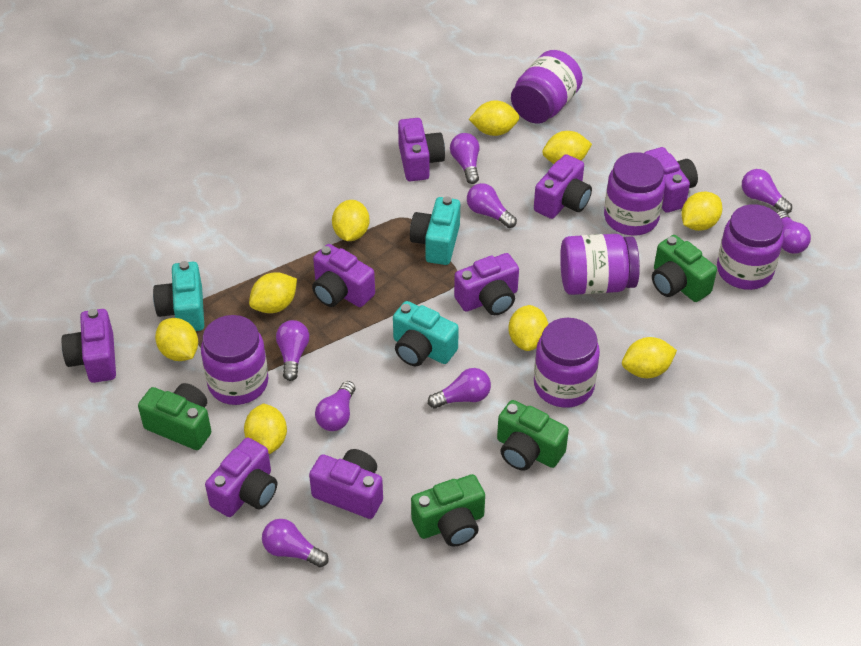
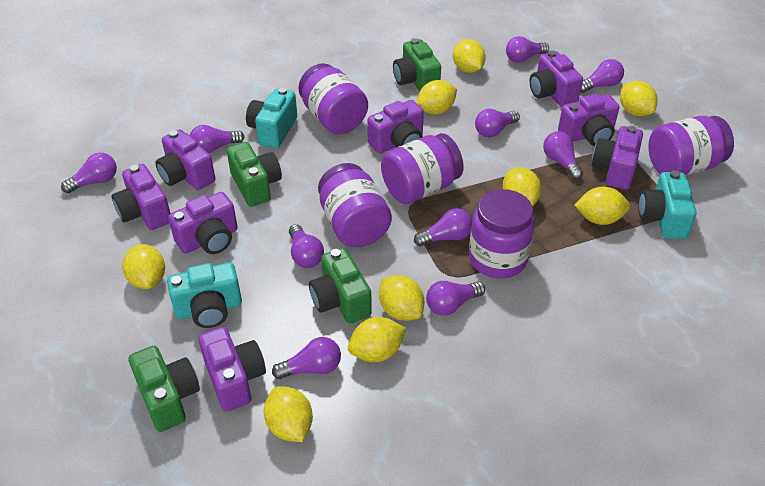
purple jar: [201,315,268,405] [511,50,583,124] [534,318,600,408] [560,234,640,295] [604,153,665,236] [717,204,784,290] = 6 -> [298,63,368,134] [318,163,392,247] [381,133,464,204] [469,189,535,278] [648,116,734,175] = 5
purple light bulb: [262,519,329,567] [276,320,309,381] [315,381,355,431] [428,368,491,409] [450,133,479,184] [467,183,517,228] [742,169,792,213] [777,211,811,254] = 8 -> [61,153,117,193] [190,125,245,153] [272,337,341,379] [289,224,324,268] [414,208,472,247] [426,281,485,316] [475,109,520,137] [506,36,549,63] [543,131,583,180] [581,59,624,93] = 10

